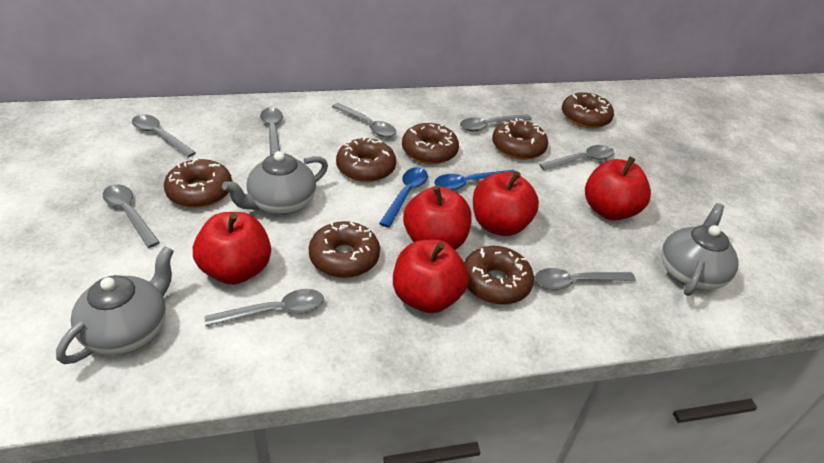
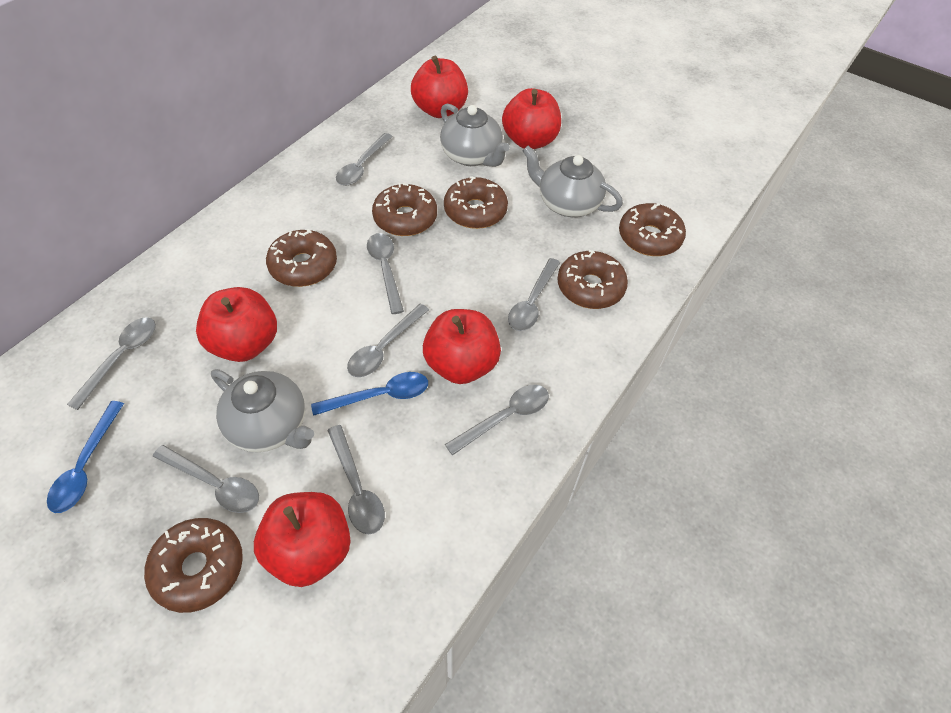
brown donut: [164,158,232,208] [309,221,380,278] [336,137,396,182] [402,123,459,164] [464,246,534,305] [492,118,548,160] [562,92,614,129] = 7 -> [144,518,243,613] [266,229,337,287] [372,183,437,236] [444,176,508,229] [557,250,628,309] [619,203,686,256] = 6

